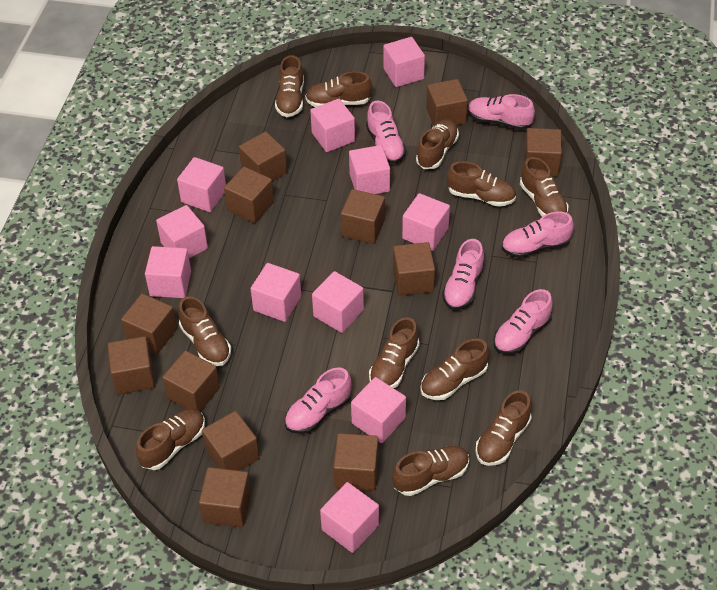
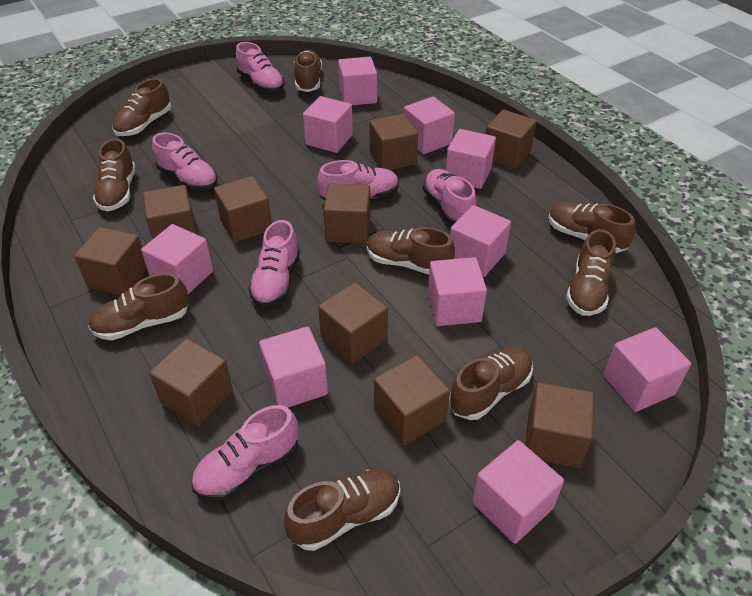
brown cube: [108,336,155,394] [121,294,177,355] [162,351,220,412] [199,467,251,528] [202,411,259,471] [224,167,274,223] [239,132,287,181] [333,433,378,491] [341,189,385,244] [393,242,435,296] [426,79,468,125] [524,128,562,176] = 12 -> [74,227,147,295] [143,185,197,239] [149,338,233,426] [214,176,272,243] [318,282,388,364] [323,183,370,244] [370,114,418,170] [374,355,450,446] [486,110,537,169] [525,382,594,468] = 10
brown shoe: [136,409,205,470] [178,296,231,366] [275,55,304,117] [305,71,372,107] [369,317,420,388] [392,446,469,496] [416,119,459,169] [420,339,489,400] [447,161,516,207] [475,390,532,466] [520,157,569,216] = 11 -> [88,273,189,340] [93,139,136,212] [112,78,171,136] [284,469,400,551] [294,50,322,92] [367,227,455,274] [449,347,533,420] [548,202,635,253] [566,229,616,316] = 9
pink cube: [145,246,191,298] [156,205,208,258] [177,157,226,212] [251,263,301,322] [310,99,355,152] [312,271,364,333] [320,482,379,553] [349,145,390,194] [351,377,406,443] [383,37,425,87] [402,193,450,251] = 11 -> [141,224,213,294] [259,326,328,408] [303,96,353,153] [338,57,377,105] [404,97,455,154] [428,257,487,326] [446,129,496,189] [450,205,511,277] [472,440,564,544] [603,327,691,412] = 10

